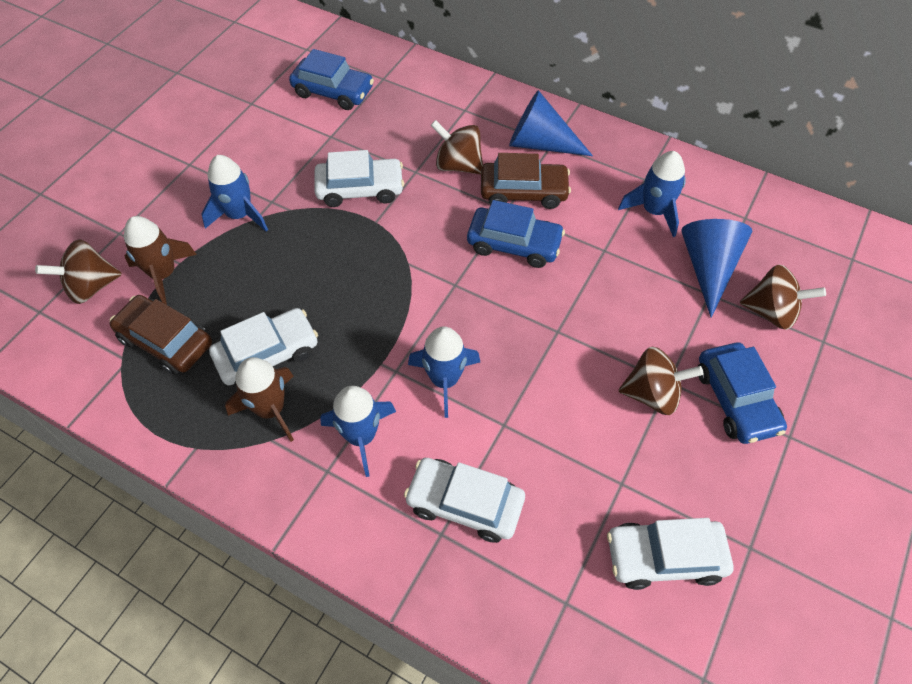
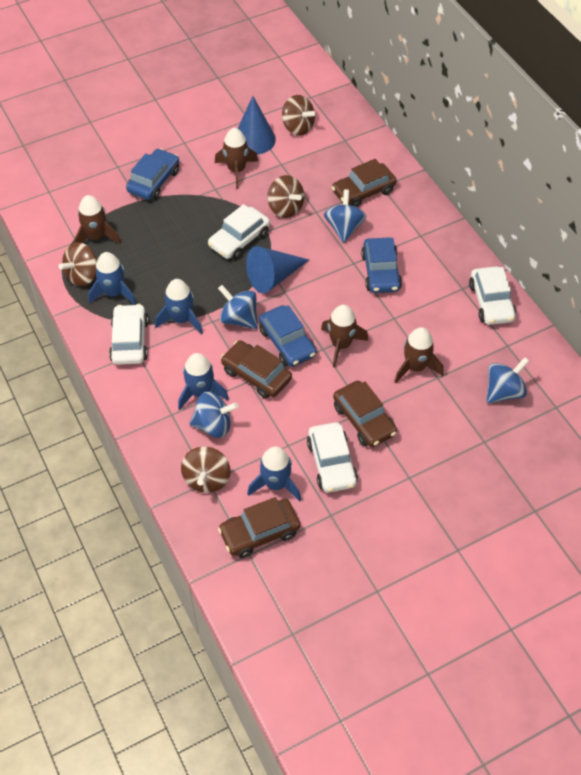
blue spinning top: none = 0 -> [189,392,238,438] [218,285,258,329] [324,189,366,243] [487,357,529,403] = 4
brown car: [110,295,212,375] [481,153,571,209] = 2 -> [218,497,300,558] [221,340,292,398] [331,159,396,207] [333,381,397,447] = 4
brown rocket: [124,216,197,305] [225,357,294,442] = 2 -> [74,195,121,244] [215,128,258,189] [321,305,369,367] [394,327,444,383] = 4

